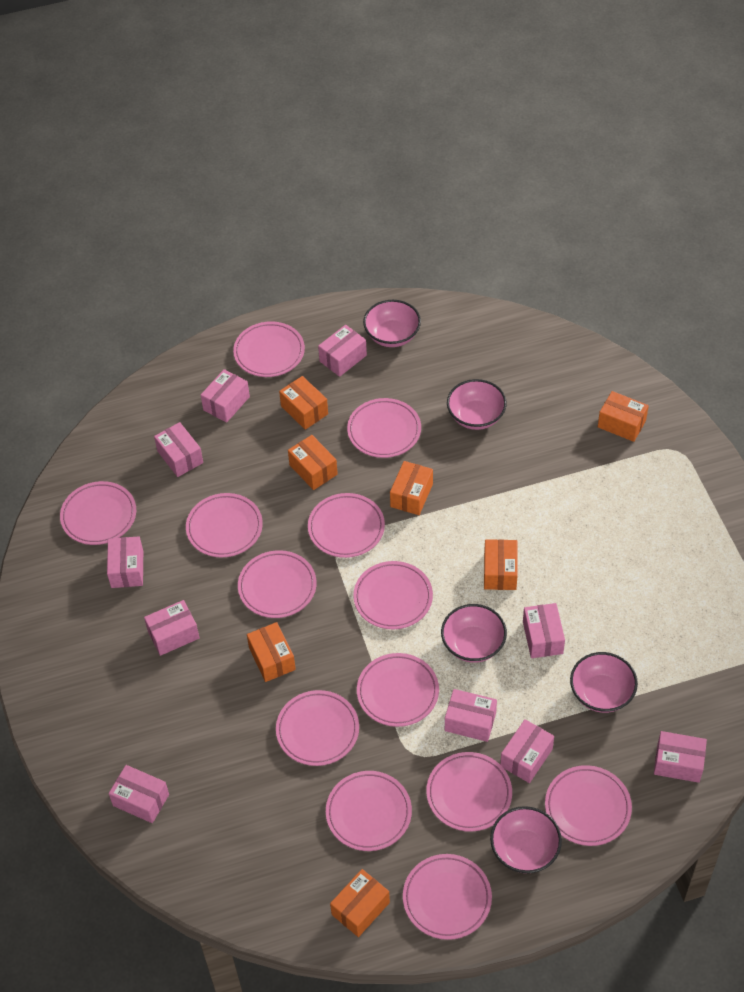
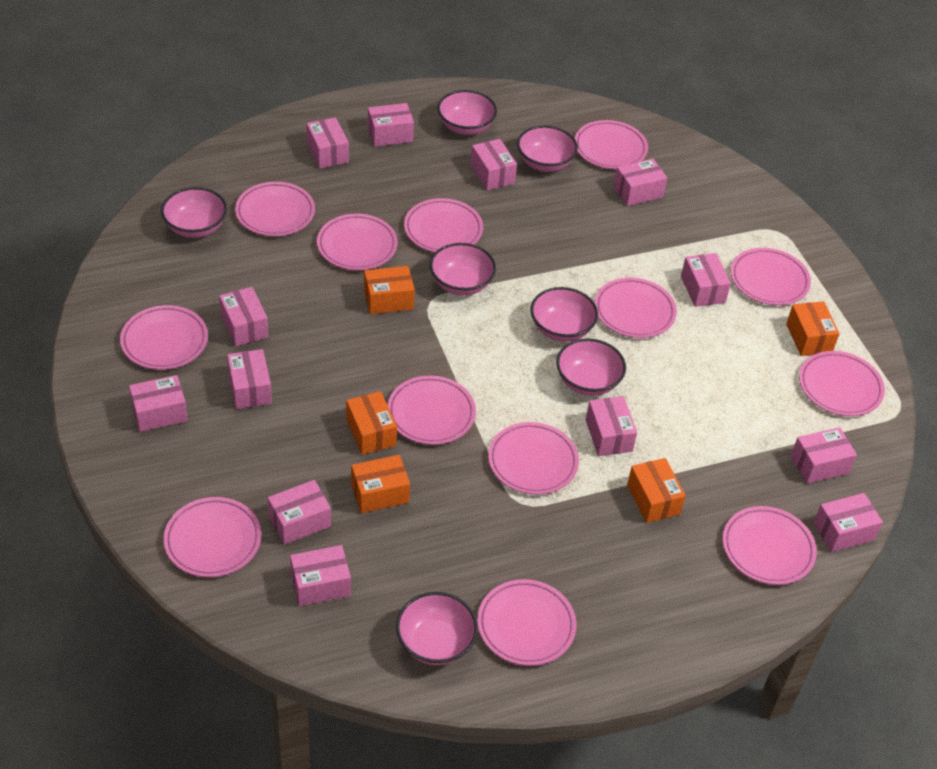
orange box: [247,622,296,682] [279,376,328,430] [288,435,338,490] [330,869,390,937] [390,461,433,515] [484,539,518,590] [598,391,649,442] = 7 -> [346,391,397,455] [351,455,410,513] [364,266,415,314] [627,458,686,523] [786,301,840,356] = 5
pink bowl: [363,300,421,347] [441,604,507,663] [447,379,507,430] [490,806,562,873] [570,652,638,713] = 5 -> [161,187,227,238] [396,592,478,665] [430,243,496,295] [437,90,497,135] [517,126,578,172] [531,287,598,342] [556,338,626,396] = 7
pink box: [107,536,143,588] [109,765,169,823] [144,600,199,656] [154,422,203,477] [201,369,250,423] [318,325,367,377] [445,689,497,742] [500,719,554,783] [523,603,565,658] [654,731,707,783] = 10 -> [129,375,188,432] [219,287,268,346] [227,349,272,409] [268,480,331,545] [290,545,351,606] [306,117,349,168] [367,103,414,147] [470,139,517,190] [586,396,637,456] [613,159,667,206] [681,253,731,307] [791,427,857,483] [813,493,883,552] = 13

